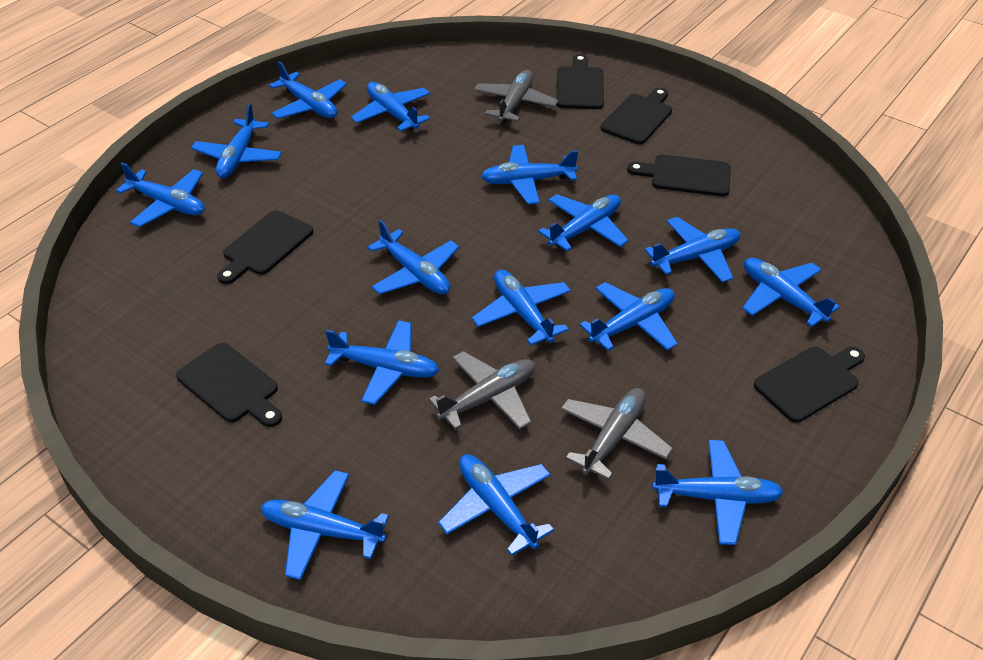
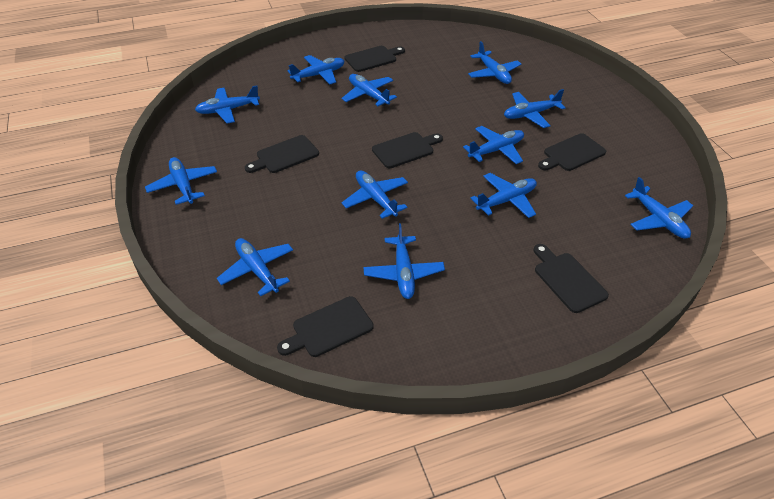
blue plane: [116,162,205,227] [191,103,282,178] [260,470,389,580] [269,61,347,119] [325,320,440,405] [351,82,430,131] [367,220,459,295] [438,454,554,556] [472,269,571,345] [481,145,578,205] [538,194,629,251] [579,282,678,351] [644,217,740,283] [652,440,784,545] [742,258,840,327] = 15 -> [145,157,217,205] [195,86,260,124] [217,238,293,297] [288,55,345,84] [341,74,397,106] [341,170,408,219] [363,223,445,299] [463,126,524,164] [468,41,521,84] [471,173,537,218] [504,89,566,128] [625,177,693,239] = 12
grey plane: [429,351,535,430] [474,70,558,123] [560,388,673,480] = 3 -> none = 0

